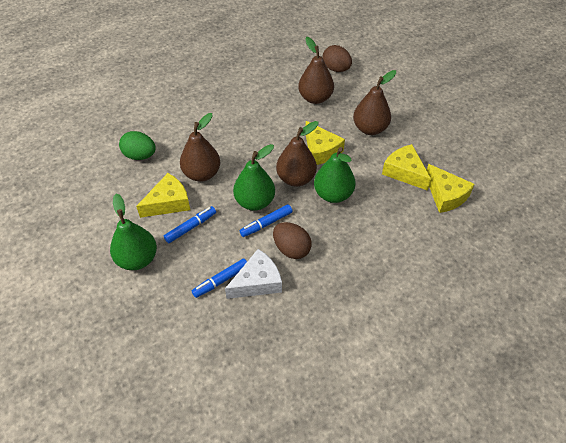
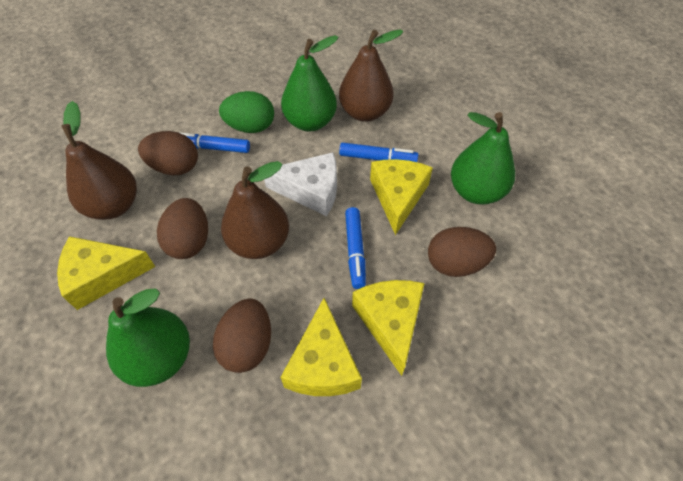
brown egg: [273,222,312,259] [323,45,352,72] = 2 -> [138,131,198,176] [157,198,208,259] [213,298,271,373] [428,227,496,277] = 4
brown pear: [180,113,220,182] [276,121,318,187] [298,37,334,104] [353,70,396,135] = 4 -> [61,101,137,220] [221,161,289,259] [339,30,403,122] = 3

